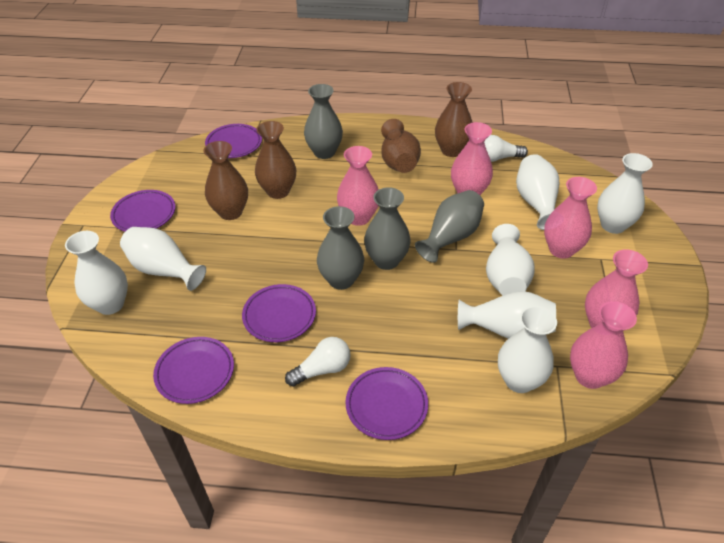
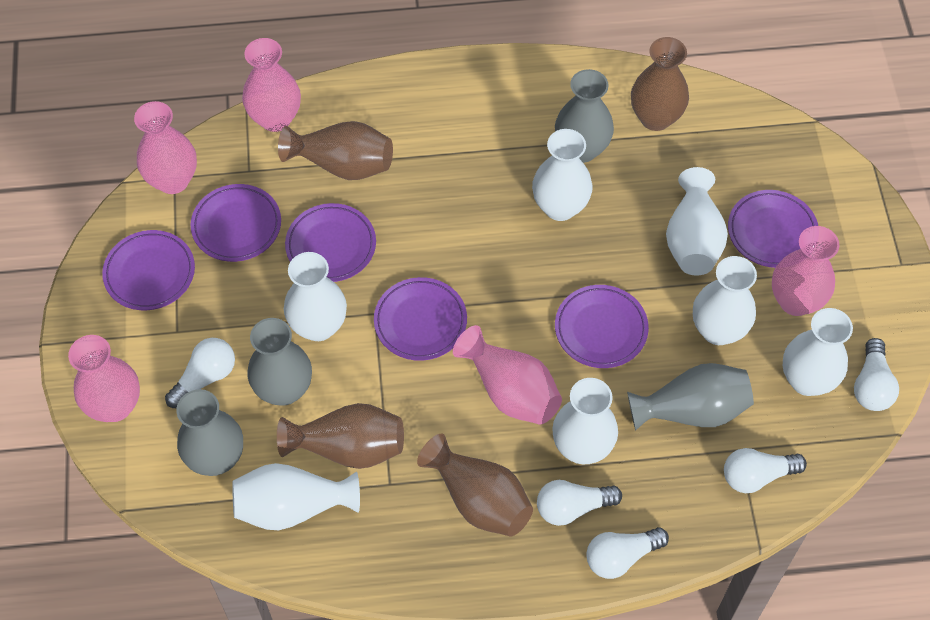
purple plate: [110,190,175,232] [153,337,234,404] [205,124,262,158] [242,284,316,342] [346,367,428,440] = 5 -> [102,230,195,310] [191,184,281,262] [285,203,376,282] [374,277,467,361] [555,285,649,368] [728,190,818,268] = 6
white light bulb: [285,337,351,386] [484,135,528,162] = 2 -> [165,338,235,408] [537,480,622,526] [586,527,669,579] [724,448,807,493] [854,338,899,411] = 5

